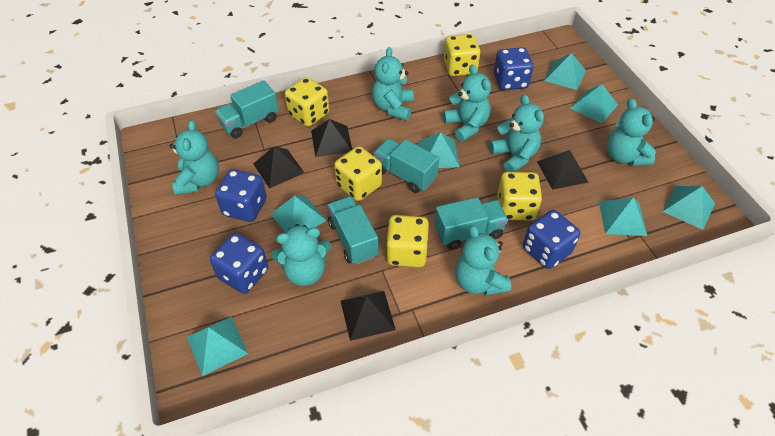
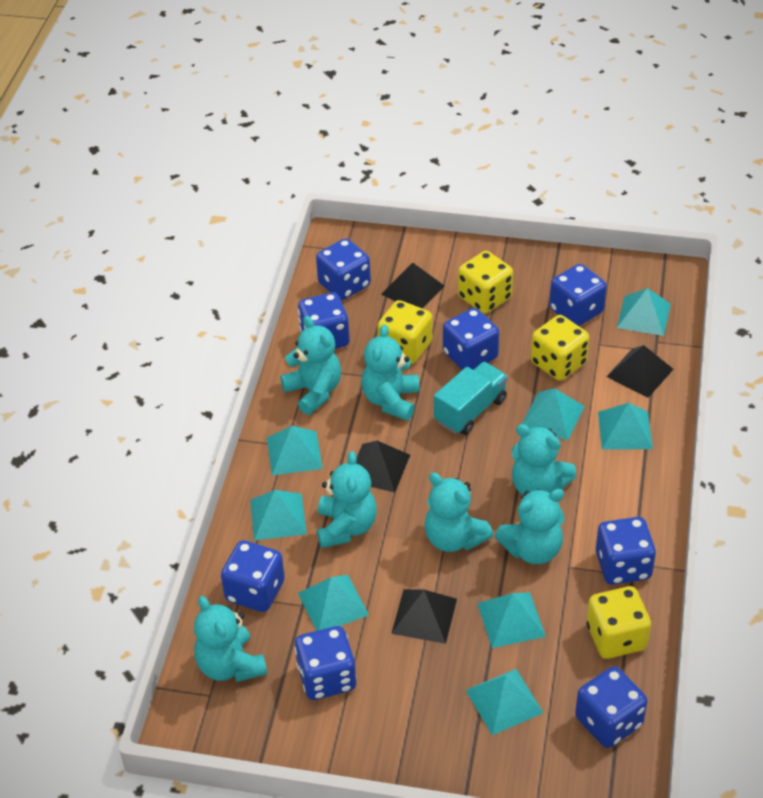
blue dice: [210,233,268,294] [215,169,267,222] [494,47,534,90] [523,210,580,269] = 4 -> [221,540,285,612] [295,626,357,700] [298,292,349,349] [316,238,371,300] [443,308,499,370] [550,264,607,326] [575,666,648,748] [596,517,656,585] = 8
turquoise pyramid: [187,317,248,376] [271,195,327,233] [418,132,460,168] [544,53,586,90] [570,84,618,124] [599,197,647,236] [662,186,715,230] = 7 -> [250,490,307,540] [267,426,323,475] [298,575,369,631] [466,669,543,735] [477,592,546,648] [522,388,585,440] [598,403,653,450] [617,288,671,336] = 8
turquoise truck: [215,81,279,138] [328,196,378,265] [373,139,439,193] [434,197,508,250] = 4 -> [434,362,508,435] = 1
yellow dice: [285,77,329,127] [334,146,382,201] [386,215,429,267] [444,34,481,76] [497,172,542,221] = 5 -> [377,300,432,364] [458,251,513,314] [531,315,589,381] [586,586,651,659] = 4

